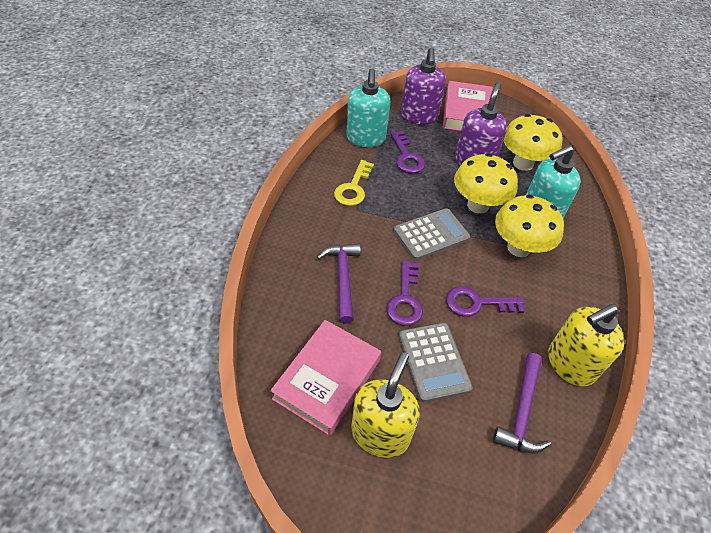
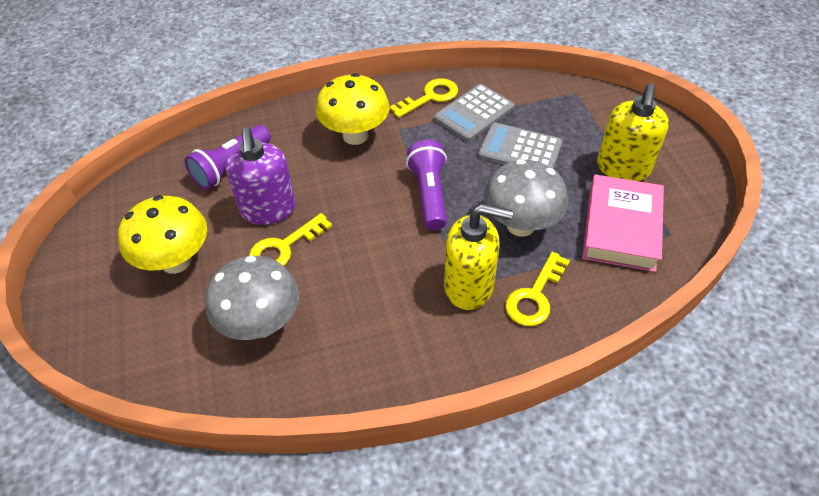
grey mushroom: none = 0 -> [205,256,299,340] [484,159,568,237] = 2
pink book: [270,320,381,436] [443,81,493,131] = 2 -> [582,175,664,272] = 1
purple flashlight: none = 0 -> [185,125,271,190] [406,140,447,230] = 2
purple hammer: [317,243,361,324] [493,353,551,453] = 2 -> none = 0
purple key: [387,261,423,326] [390,131,425,173] [446,286,525,317] = 3 -> none = 0
purple soap dispenser: [401,48,446,125] [455,82,507,165] = 2 -> [225,128,296,225] = 1
turquoise soap dispenser: [346,69,390,147] [526,145,581,218] = 2 -> none = 0
yellow key: [334,160,374,206] = 1 -> [249,213,332,266] [389,78,458,118] [505,252,570,326] = 3
yellow mushroom: [454,153,518,214] [495,195,564,257] [504,114,562,171] = 3 -> [118,195,207,274] [316,73,390,145] = 2

